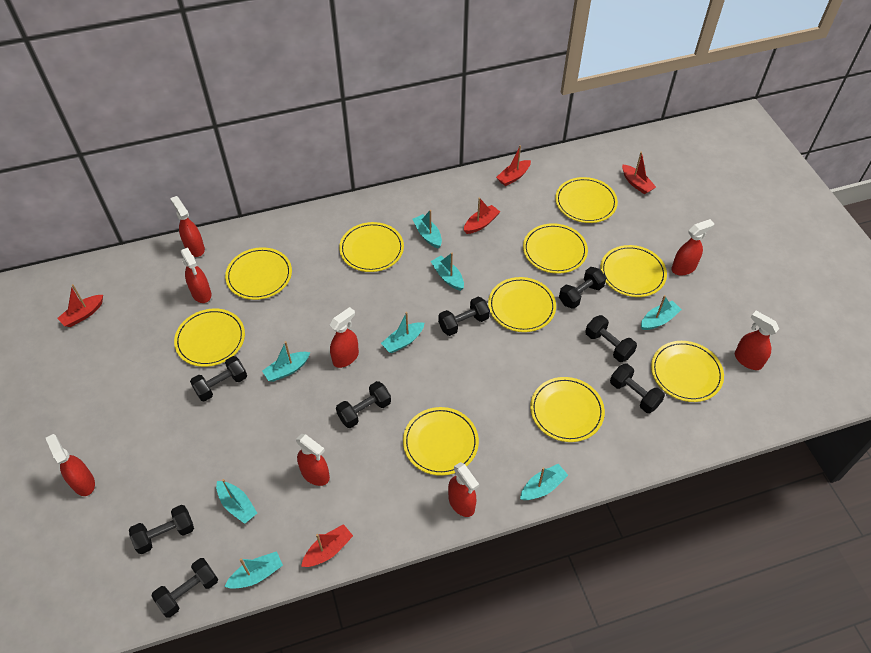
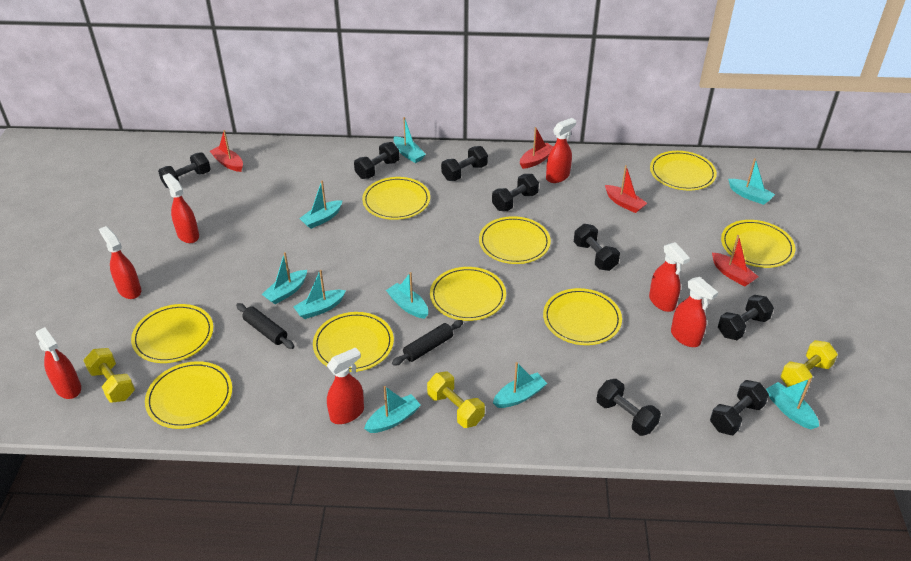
black rolling pin: none = 0 -> [236,303,294,349] [392,320,463,366] = 2
red boat: [57,284,103,327] [301,524,353,567] [464,197,500,234] [496,145,531,186] [622,152,656,194] = 5 -> [210,130,243,172] [520,127,553,169] [605,165,647,213] [712,235,758,287] = 4
red spray bottle: [46,434,95,496] [170,196,205,257] [180,247,211,303] [296,434,330,486] [329,307,359,368] [448,462,479,517] [671,219,714,275] [735,311,779,370] = 8 -> [36,327,81,399] [99,226,141,299] [163,173,199,243] [327,347,364,424] [546,118,576,183] [649,242,690,312] [671,277,718,347] = 7
turquoise boat: [216,479,257,524] [225,551,283,589] [262,341,310,382] [381,312,425,353] [413,210,442,248] [430,252,464,291] [520,464,568,500] [641,295,682,330] = 8 -> [262,252,307,304] [293,270,346,319] [299,181,343,229] [364,386,421,433] [386,272,428,319] [393,117,426,163] [493,362,547,408] [728,158,775,205] [766,378,819,429] = 9
yellow dumbbell: none = 0 -> [83,348,135,403] [427,371,485,428] [781,340,838,390] = 3
yellow plate: [174,309,245,367] [225,247,292,300] [339,222,404,272] [403,407,479,476] [488,277,556,332] [523,223,588,274] [530,377,605,442] [555,177,618,223] [600,245,667,297] [651,341,724,402] = 10 -> [131,304,213,363] [145,361,232,429] [313,312,394,372] [362,177,430,220] [430,267,506,321] [479,216,551,264] [543,288,622,345] [650,151,717,191] [721,220,795,268] = 9

